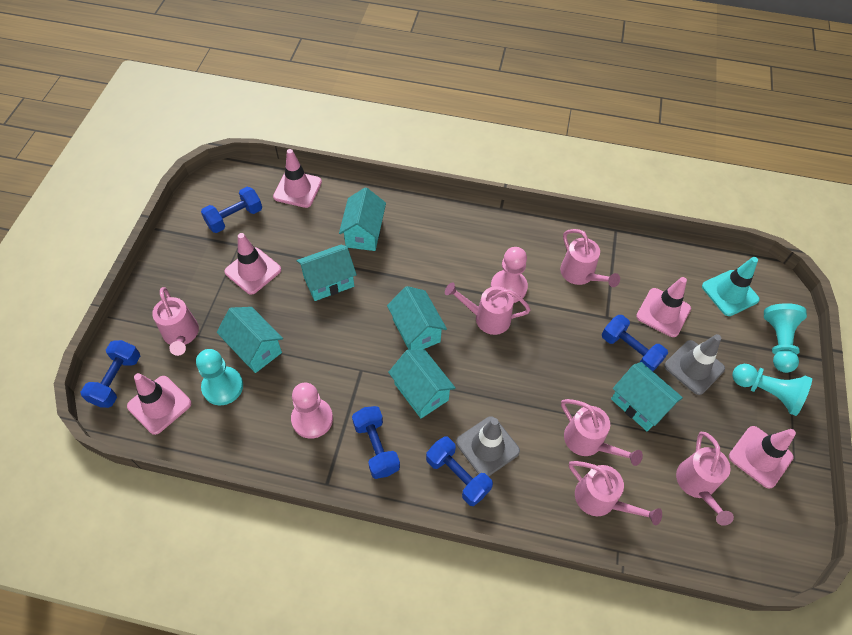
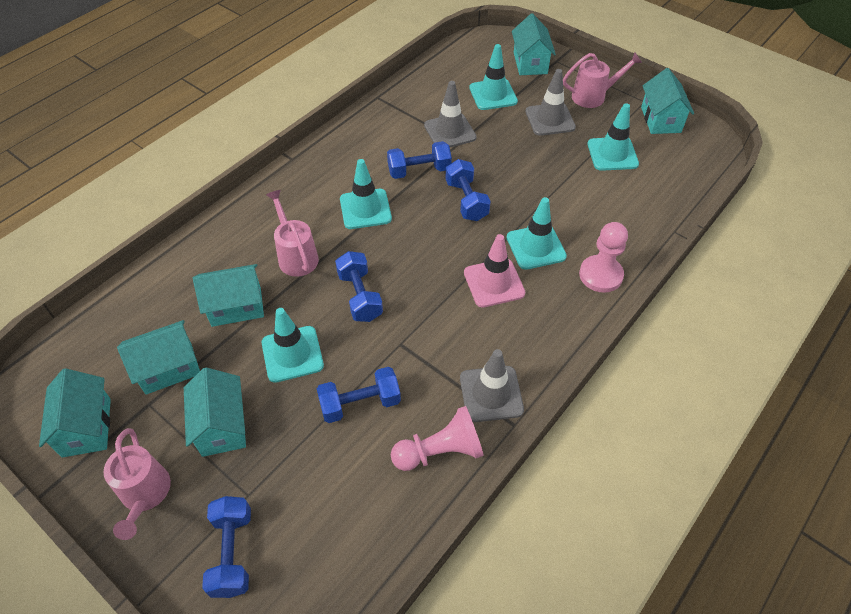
grey traffic cone: [456,416,520,477] [664,334,725,395] = 2 -> [424,81,477,147] [460,349,524,422] [526,69,576,136] = 3
pink traffic cone: [127,373,191,435] [224,233,281,295] [273,149,322,208] [636,277,691,337] [729,426,796,489] = 5 -> [464,234,525,307] = 1
pink watering can: [152,287,199,356] [445,282,531,335] [560,229,620,287] [561,399,643,466] [569,461,662,525] [676,432,734,526] = 6 -> [103,428,171,540] [266,190,319,277] [563,53,642,108] = 3
turquoise pawn: [196,349,243,405] [732,364,812,416] [764,303,807,373] = 3 -> none = 0
turquoise traffic cone: [702,257,760,316] = 1 -> [262,308,324,383] [340,159,392,229] [469,44,518,110] [507,197,567,270] [587,103,639,171] = 5

